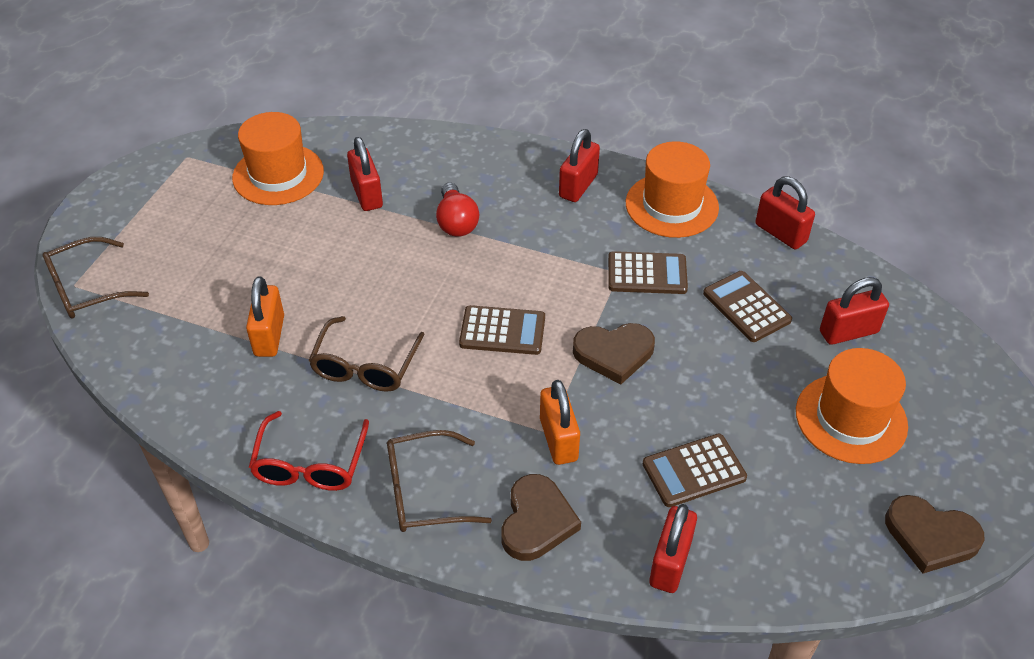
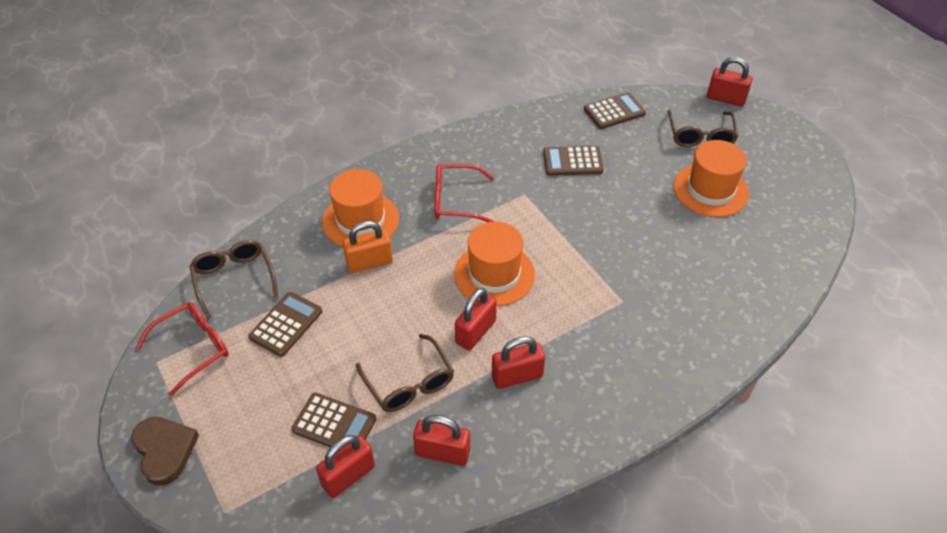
brown heart: [501,474,581,561] [573,323,655,385] [885,495,985,574] = 3 -> [131,417,199,486] = 1
orange padlock: [246,276,284,357] [540,380,580,465] = 2 -> [343,221,393,273] = 1
red glasses: [249,411,369,491] = 1 -> [136,302,229,397] [435,164,494,222] = 2
red light bulb: [436,182,479,237] = 1 -> none = 0

